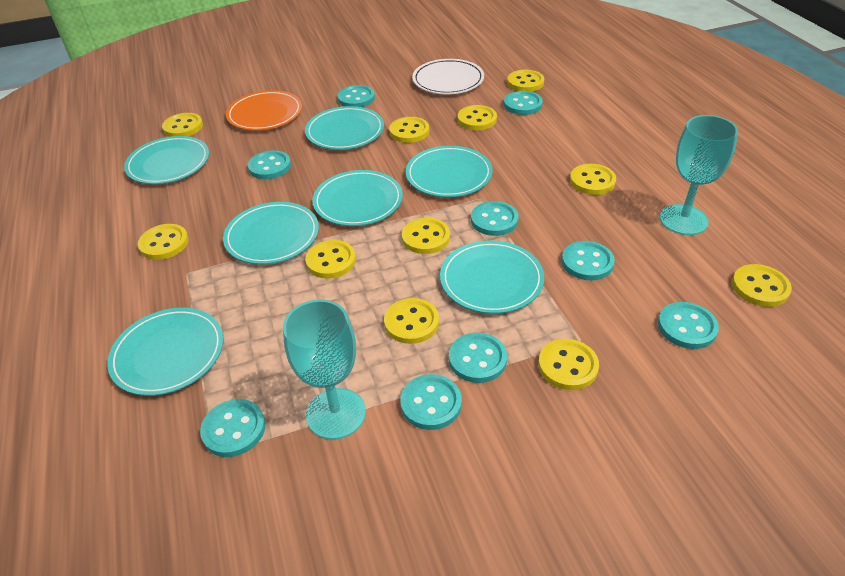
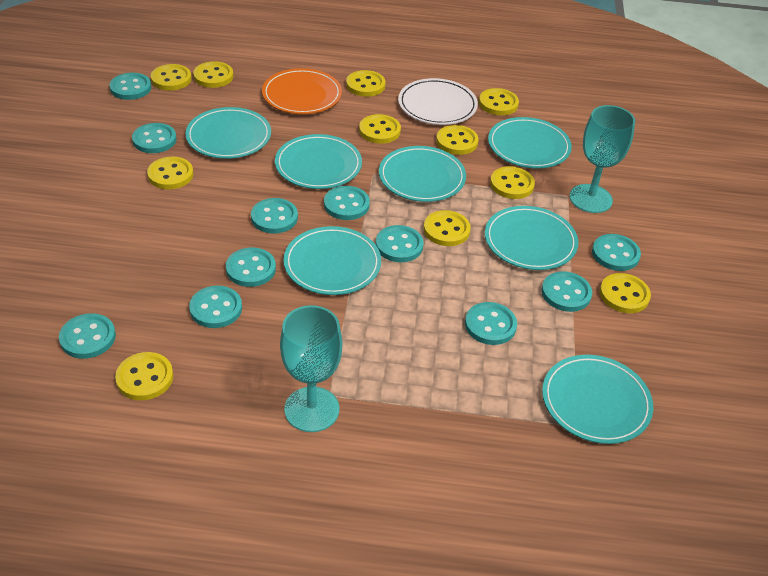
turquoise button: [200,399,265,457] [248,150,291,179] [337,85,375,107] [400,374,462,430] [449,333,507,383] [471,201,519,236] [504,91,543,115] [562,241,615,280] [658,302,719,349] = 9 -> [59,313,116,359] [109,73,151,100] [132,123,177,153] [189,286,242,328] [226,247,276,287] [251,198,298,233] [324,186,370,220] [376,225,424,262] [465,302,517,345] [542,271,592,312] [592,234,641,271] = 11

